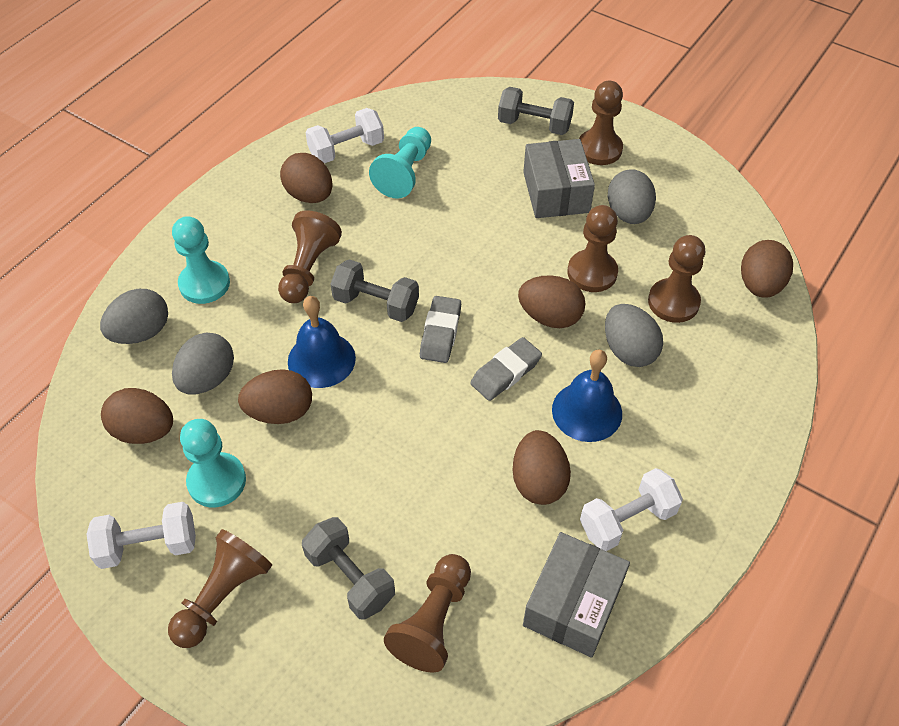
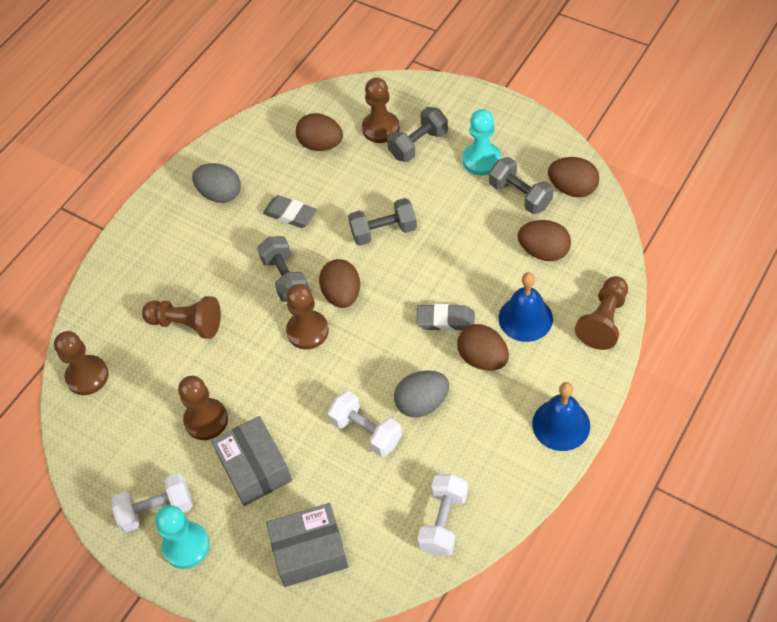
brown egg: [101,388,173,444] [238,369,312,424] [280,153,333,203] [513,430,571,505] [518,275,585,328] [741,240,793,298] = 6 -> [296,113,343,151] [319,259,360,308] [457,324,509,371] [517,220,571,261] [548,157,599,197] = 5
grey dumbbell: [302,517,395,620] [331,259,419,322] [498,87,574,135] = 3 -> [257,236,308,302] [348,198,417,246] [387,107,448,162] [489,157,553,214] = 4
grey egg: [100,289,168,344] [172,333,234,394] [605,304,663,367] [608,169,656,224] = 4 -> [192,163,241,203] [394,371,449,417] = 2
turquoise pawn: [172,216,230,304] [180,419,246,508] [369,127,431,199] = 3 -> [155,505,210,569] [463,109,501,175] = 2

